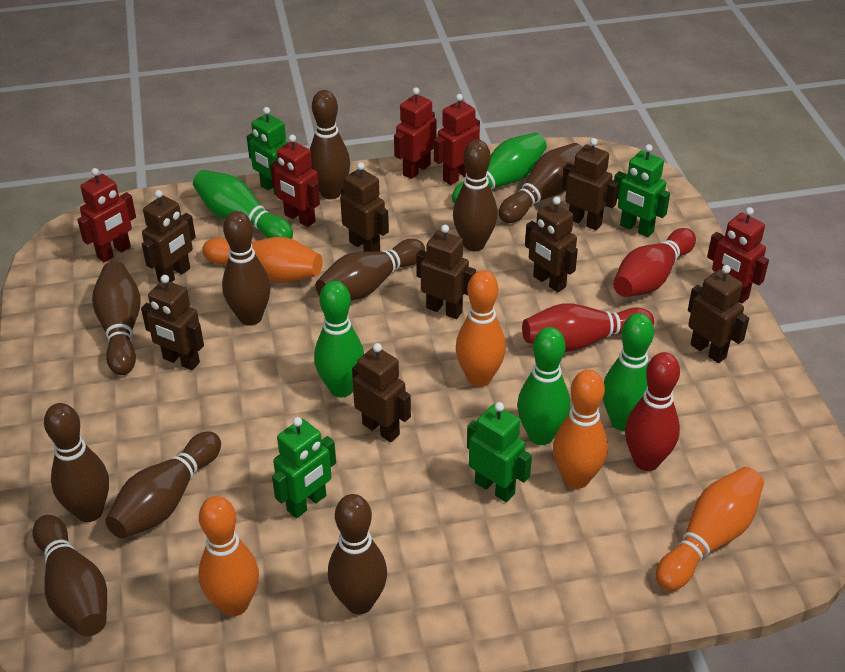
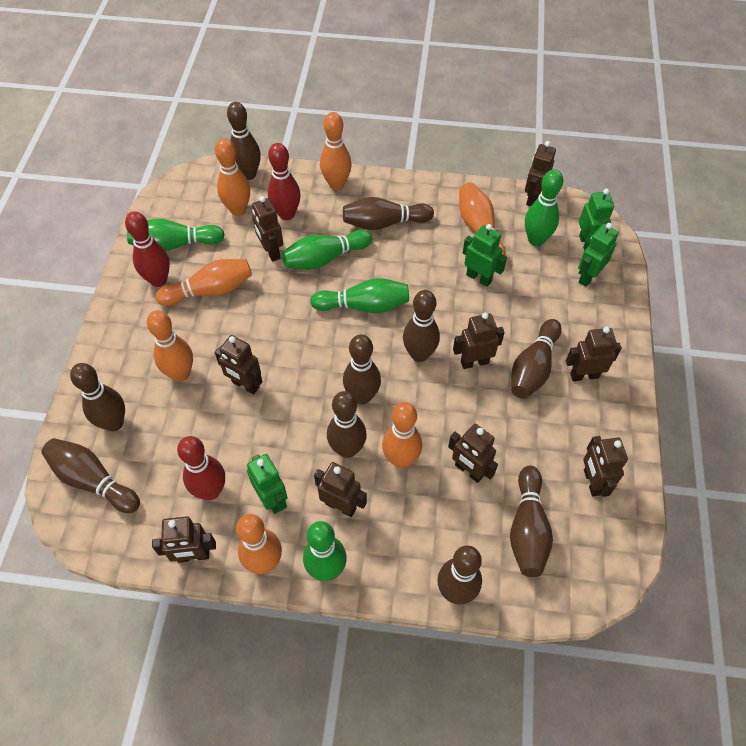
brown robot: [141,275,204,370] [142,190,196,282] [340,162,389,252] [352,343,411,442] [416,225,476,319] [525,197,578,292] [562,138,619,230] [688,265,749,363] = 8 -> [152,516,216,562] [215,335,263,394] [252,196,283,262] [314,462,367,517] [448,424,498,483] [453,312,505,369] [525,141,556,206] [566,327,622,381] [583,436,628,497] = 9
orange bowling pin: [199,496,259,616] [202,237,322,283] [456,270,506,387] [553,370,608,489] [656,467,764,591] = 5 -> [147,310,193,382] [156,259,252,306] [215,138,250,216] [236,514,282,574] [320,112,352,190] [382,402,422,468] [459,182,506,256] = 7
red robot: [77,168,136,262] [270,134,320,227] [394,87,437,179] [434,94,480,185] [707,207,769,303] = 5 -> none = 0

